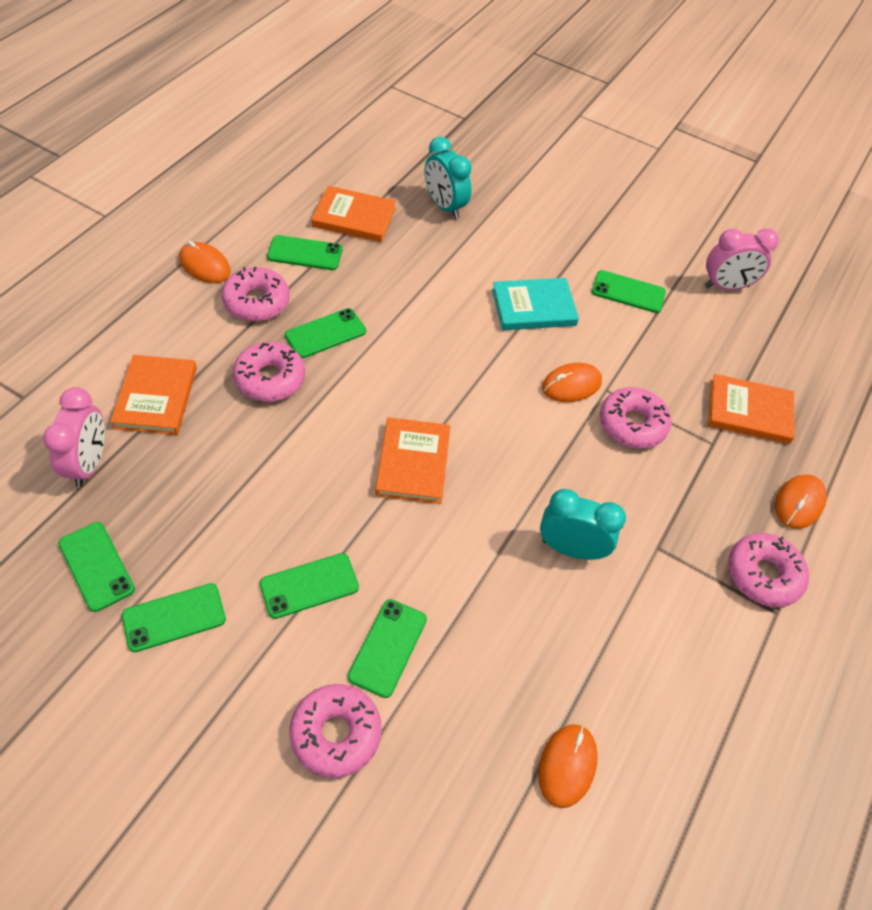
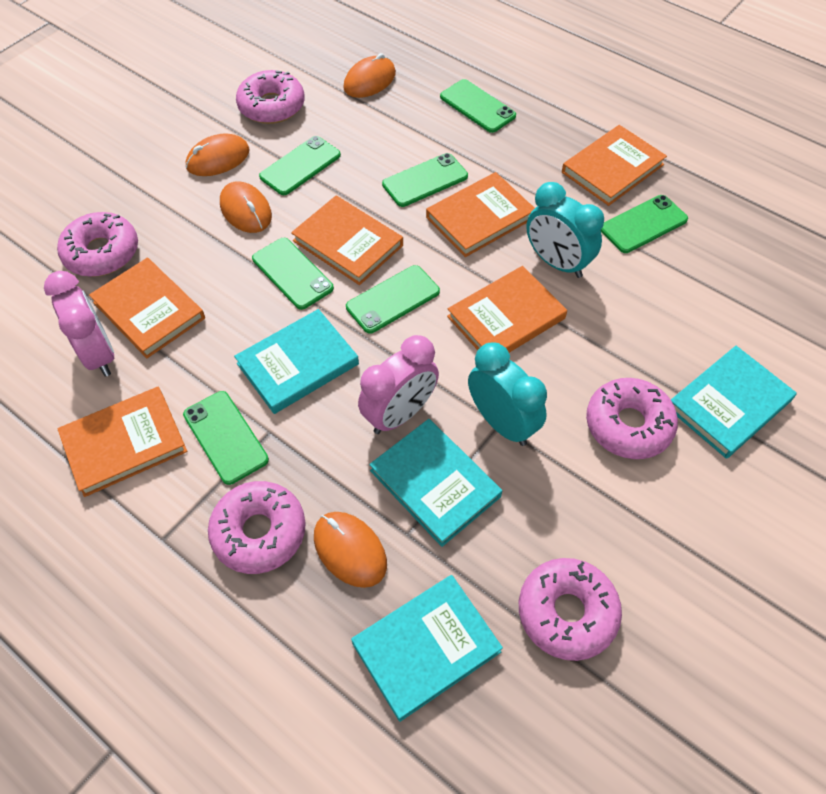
orange book: [110,355,197,435] [312,186,396,242] [375,417,451,504] [708,374,795,444] = 4 -> [58,387,187,497] [89,258,205,358] [291,195,403,285] [426,172,535,257] [447,266,567,353] [562,125,667,206] = 6
turquoise book: [492,278,579,330] = 1 -> [234,309,359,414] [351,575,503,722] [369,419,502,547] [671,346,797,459] = 4

